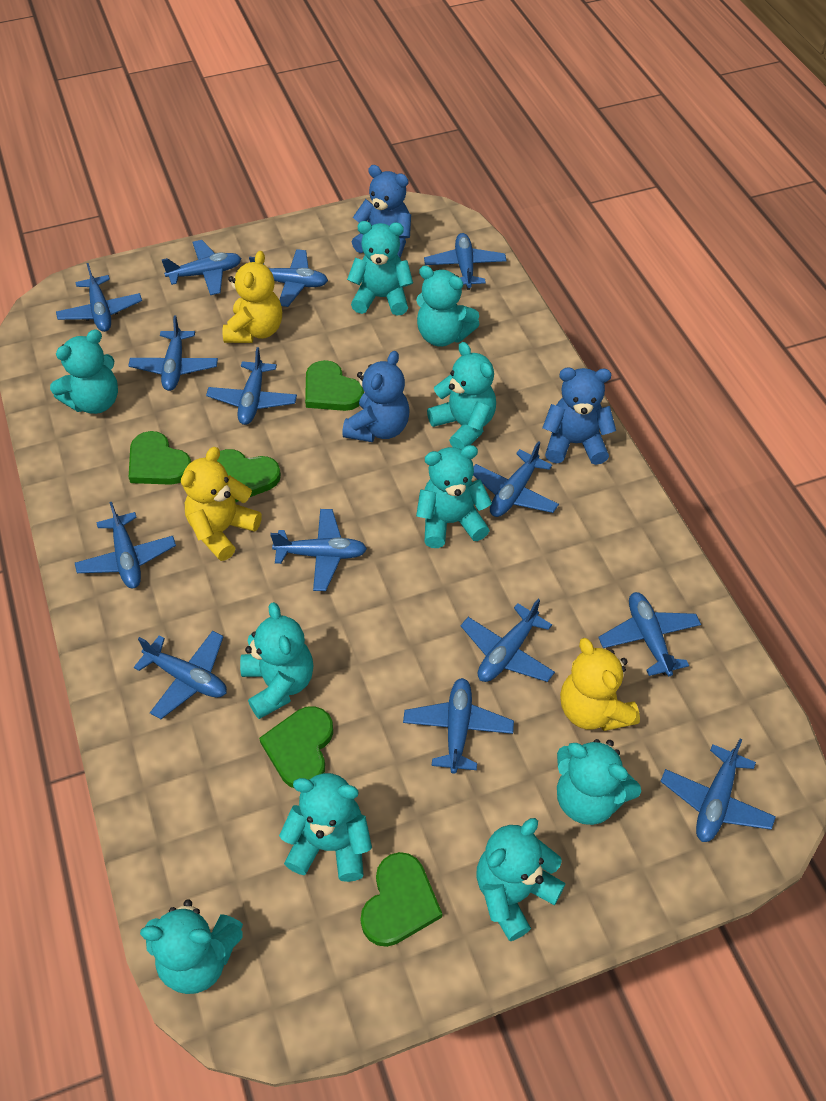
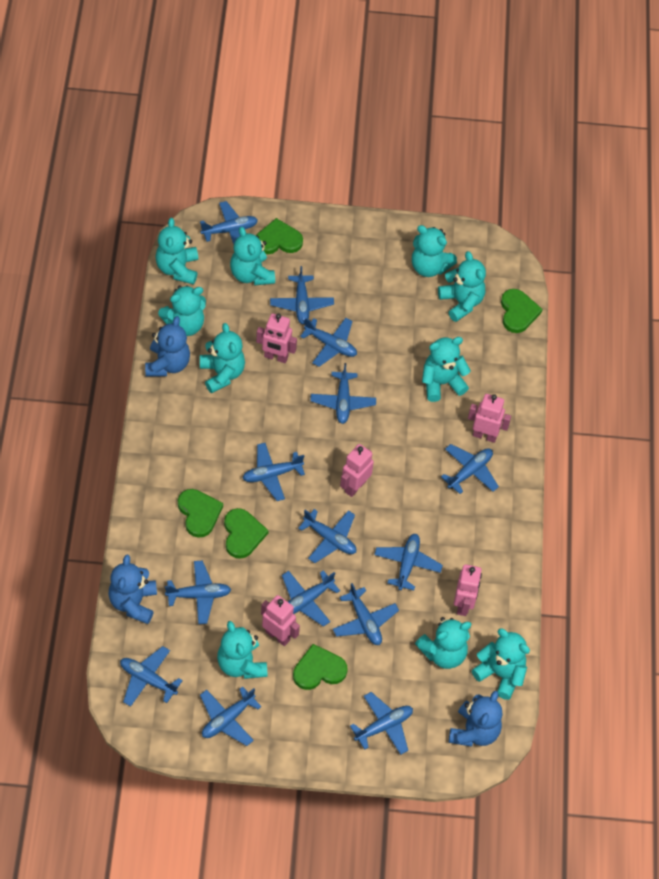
pink robot: none = 0 -> [256,313,297,363] [261,595,300,646] [340,444,374,497] [454,564,482,616] [468,394,511,443] = 5
yellow teddy bear: [181,447,262,561] [223,251,282,343] [560,638,640,731] = 3 -> none = 0

